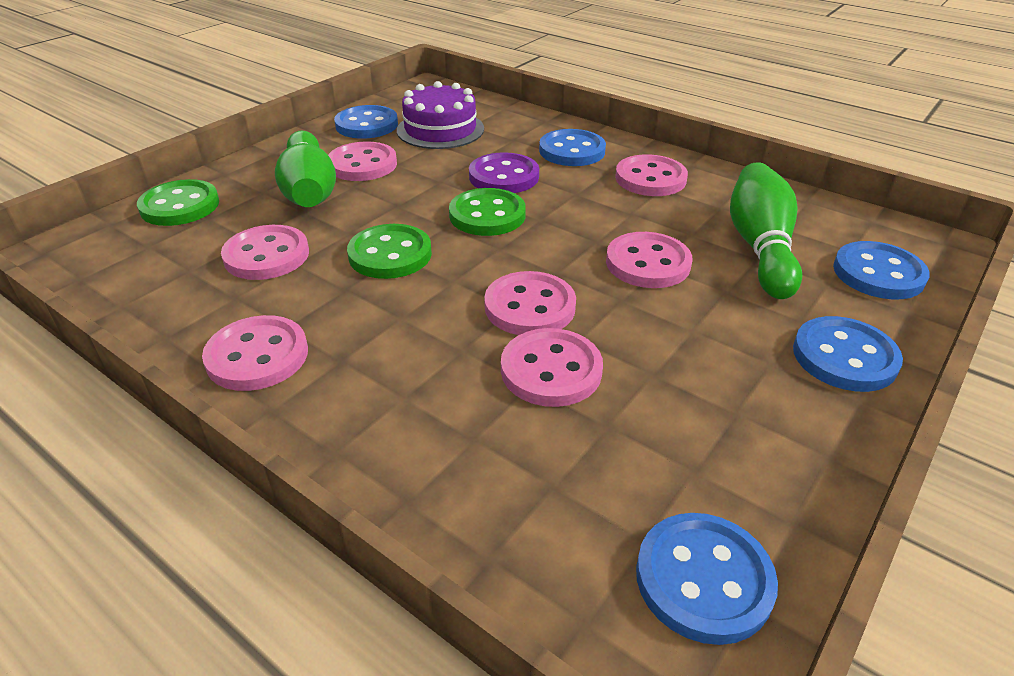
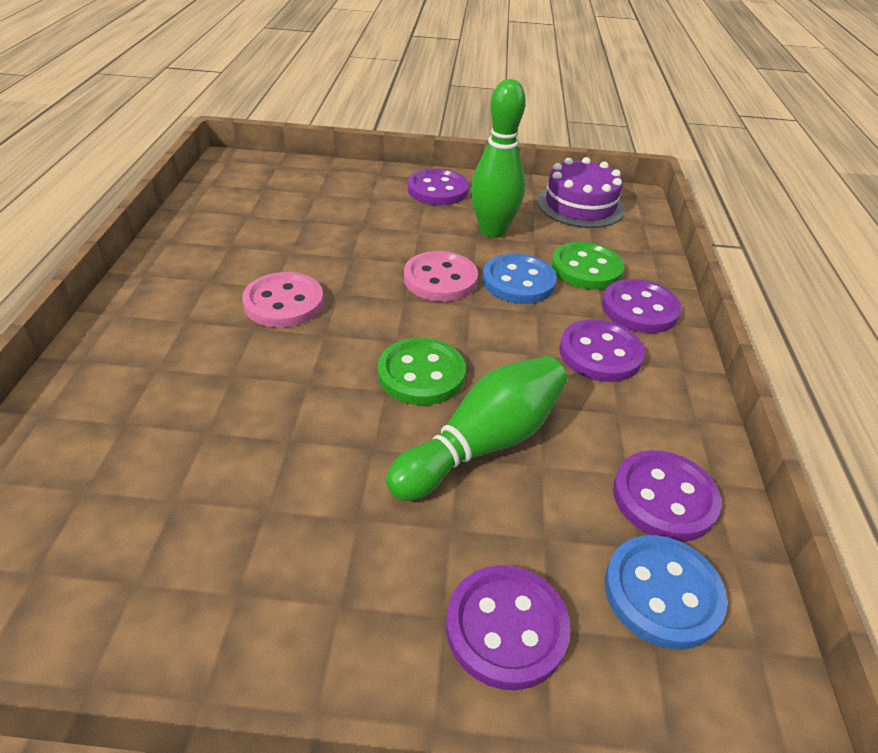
blue button: [334,105,398,139] [539,129,606,166] [636,513,778,645] [793,316,903,392] [833,241,930,299] = 5 -> [482,253,557,304] [605,535,727,650] = 2
green button: [137,179,219,226] [347,224,432,279] [449,188,526,236] = 3 -> [378,338,466,405] [551,242,624,290] = 2
pink button: [202,315,308,391] [221,225,309,280] [328,142,397,181] [484,271,576,335] [501,328,603,407] [606,232,692,288] [615,154,688,196] = 7 -> [242,272,324,328] [404,251,478,301] = 2
purple button: [469,152,539,193] = 1 -> [408,169,469,205] [446,565,571,690] [559,319,645,382] [602,279,682,333] [613,450,722,542] = 5

